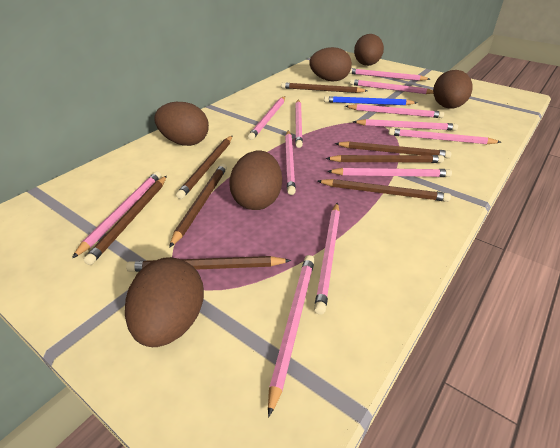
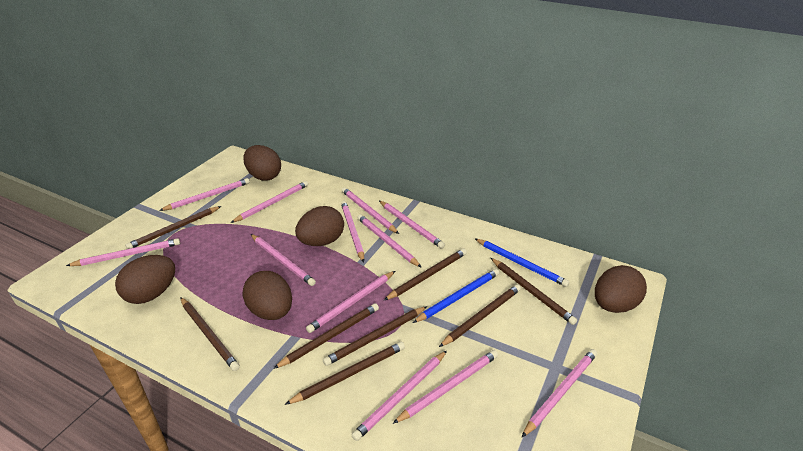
blue pencil: [324,96,417,105] = 1 -> [413,269,499,323] [474,238,569,287] = 2
brown egg: [125,257,204,347] [154,102,209,146] [229,150,282,210] [309,47,352,81] [354,34,384,66] [433,70,473,109] = 6 -> [115,255,175,304] [243,145,281,180] [243,271,292,320] [295,206,344,246] [595,265,647,313] = 5

